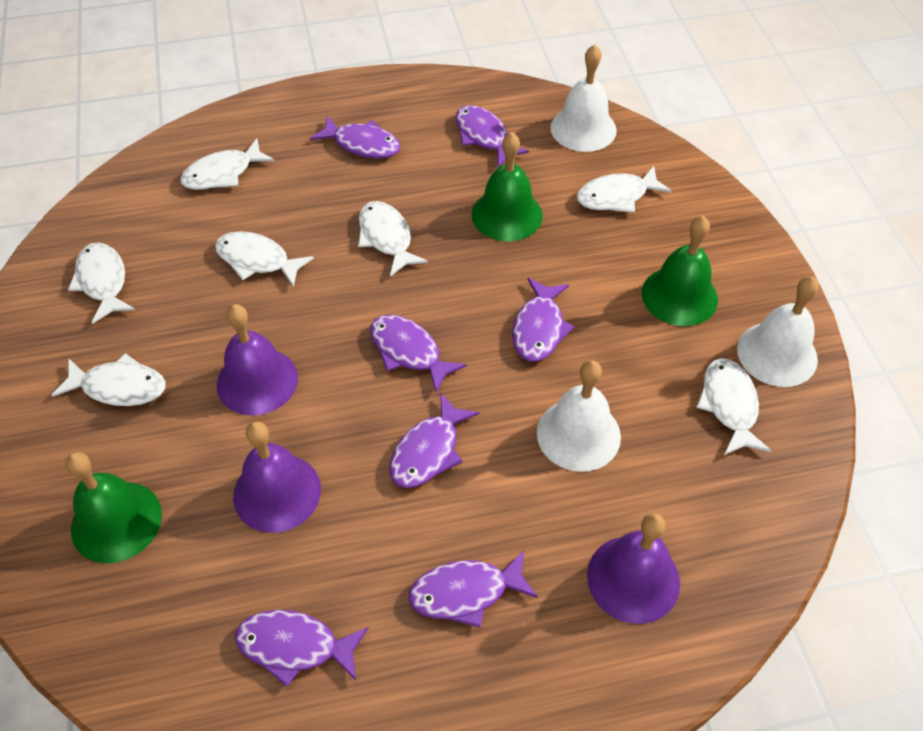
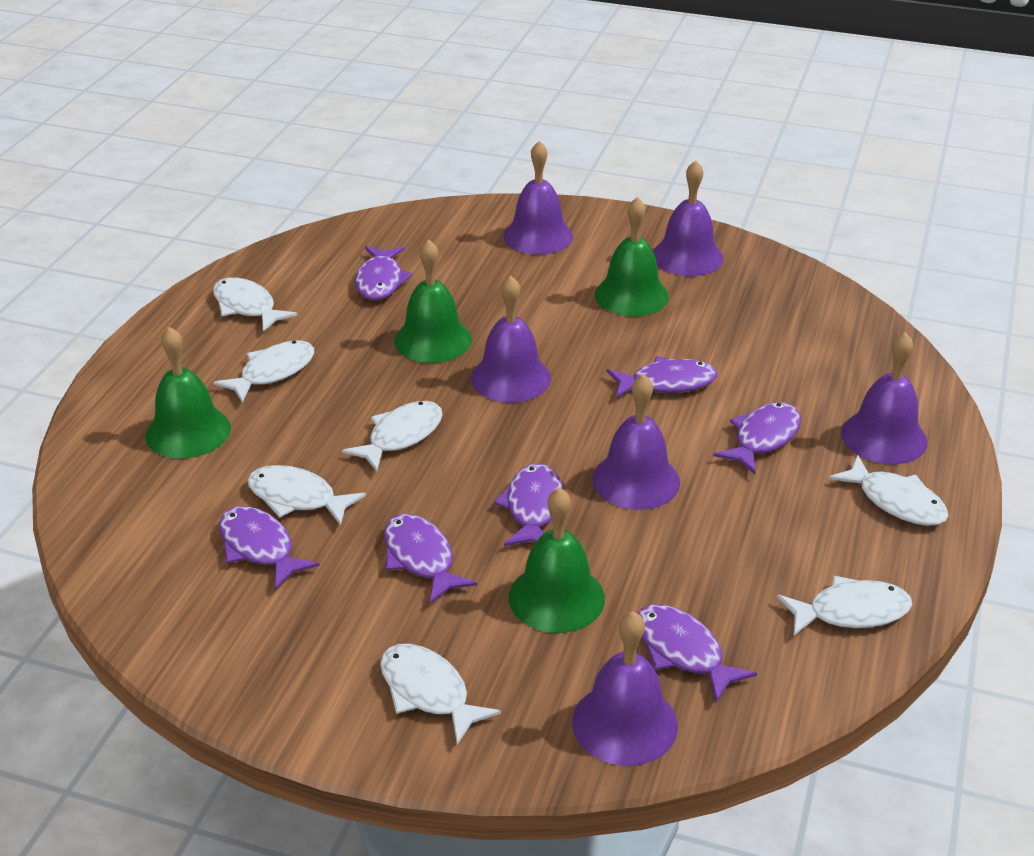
green bell: [66,452,162,563] [472,132,543,242] [642,216,718,326] = 3 -> [146,327,231,459] [394,239,472,363] [509,487,605,633] [595,197,669,317] = 4
purple bell: [217,304,298,415] [233,421,321,533] [587,513,680,624] = 3 -> [471,275,551,403] [503,141,573,255] [572,611,678,766] [592,374,680,510] [653,160,723,276] [841,332,927,464] = 6
white bell: [537,360,621,472] [550,45,617,152] [737,276,819,387] = 3 -> none = 0

